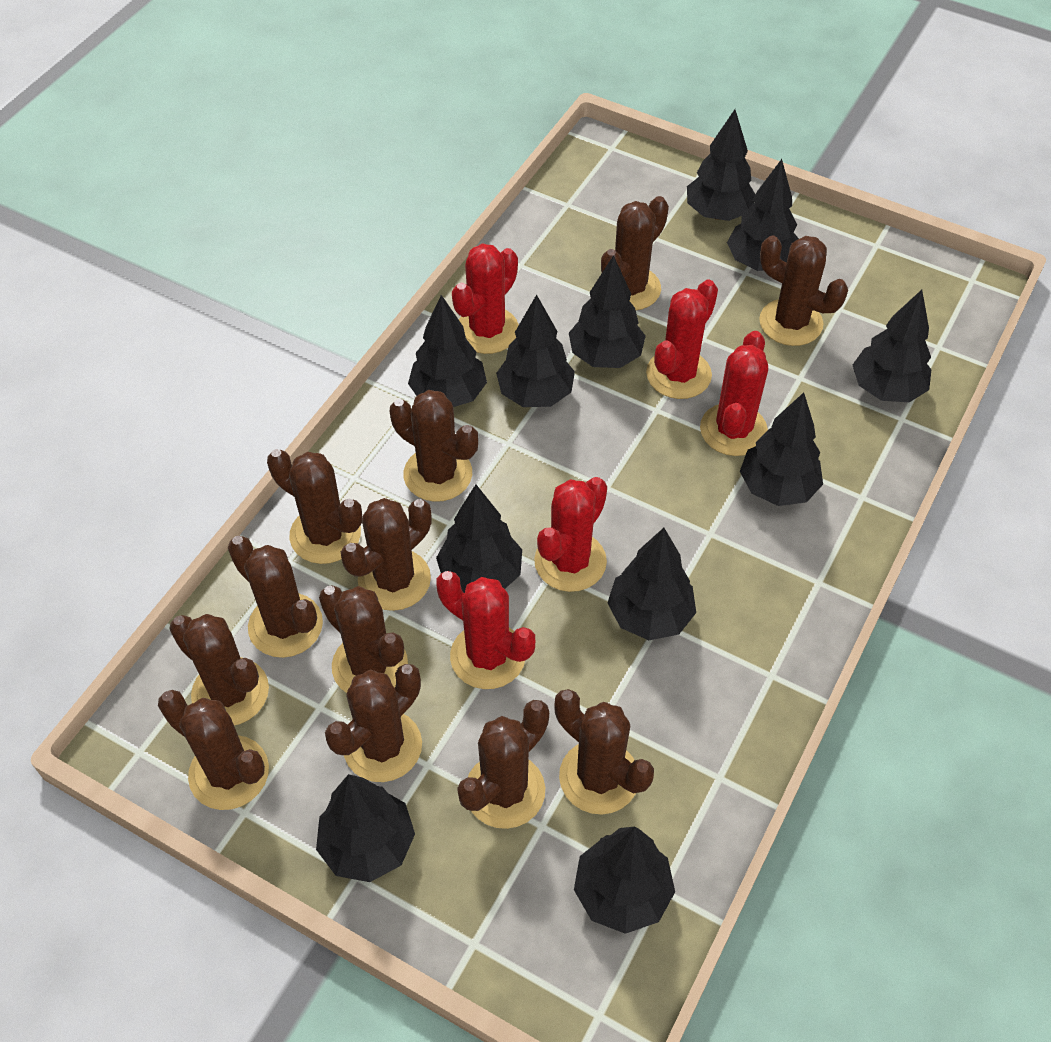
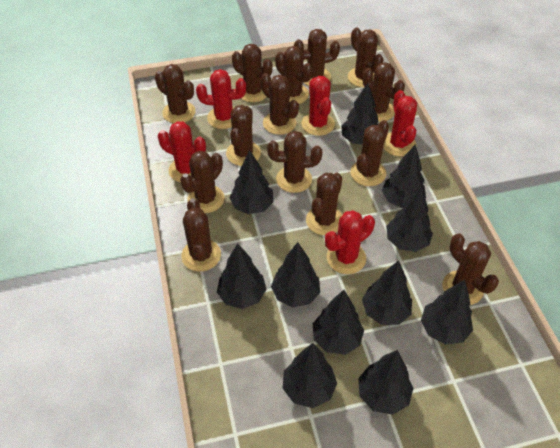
brown cactus: [158,690,269,810] [169,614,269,725] [228,536,323,658] [267,449,362,564] [319,586,408,693] [325,664,422,782] [341,498,432,611] [390,390,478,502] [457,700,549,829] [554,689,654,814] [601,196,669,310] [759,235,848,346] = 12 -> [155,64,196,123] [180,151,224,213] [181,198,221,272] [226,105,261,166] [232,44,272,102] [260,73,299,135] [267,131,322,193] [275,46,313,104] [294,29,340,86] [306,173,343,235] [348,27,384,87] [351,120,389,186] [363,62,405,122] [442,234,499,305] = 14

